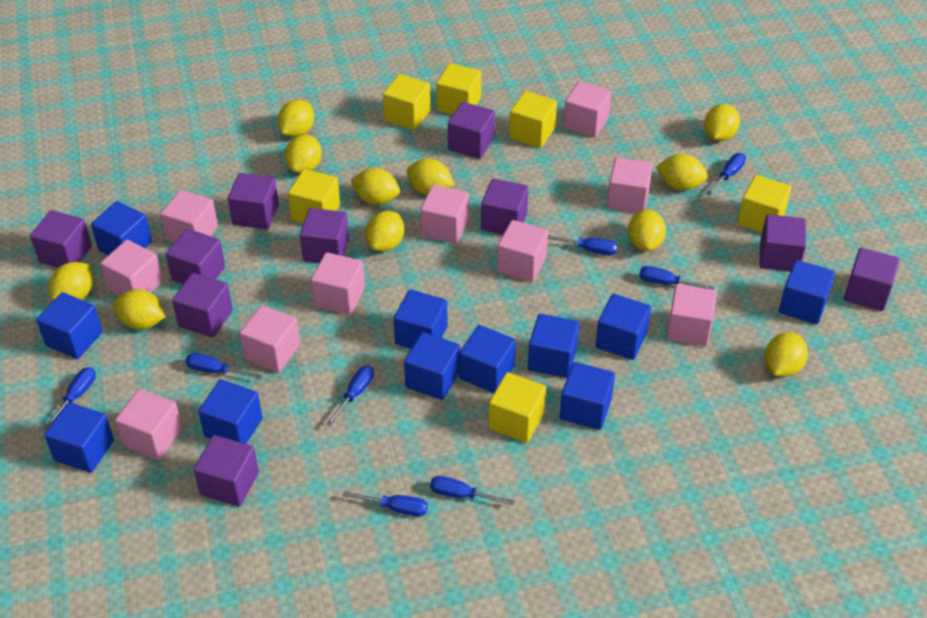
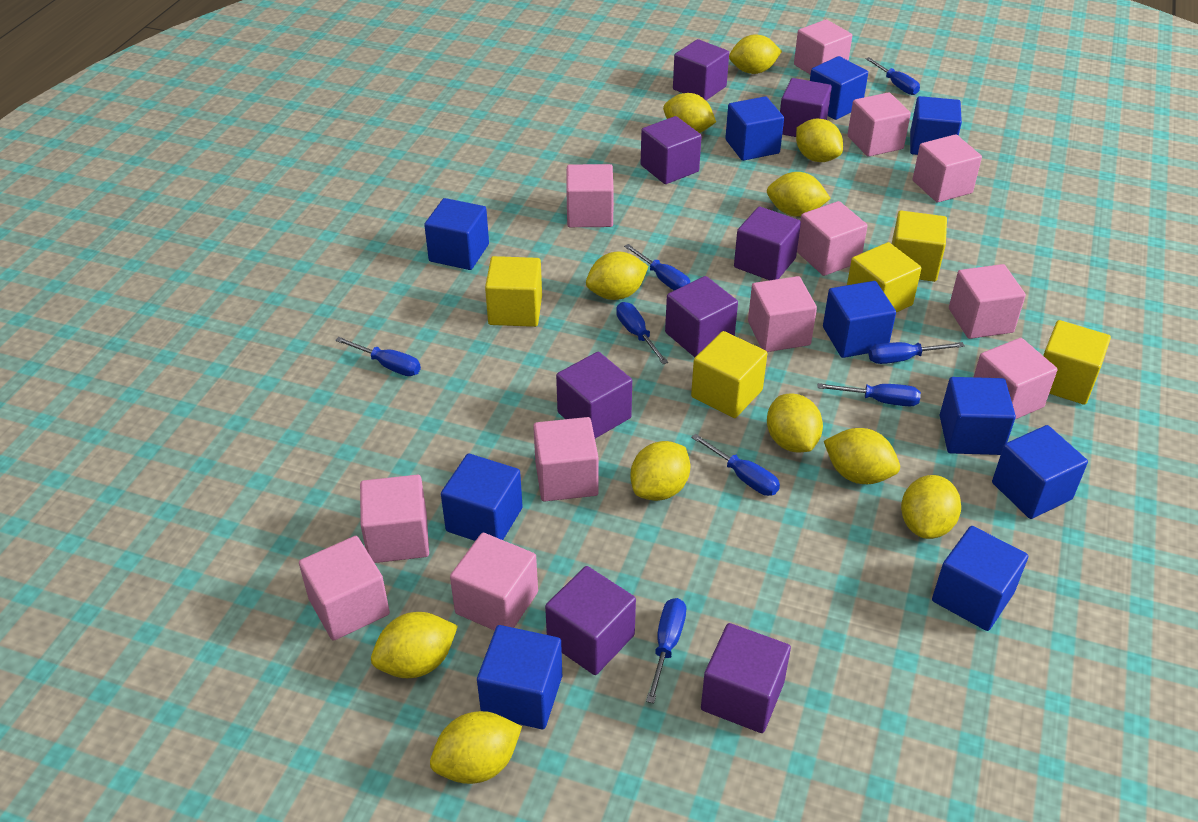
blue cube: [36,292,103,359] [44,402,114,473] [91,201,152,255] [198,379,263,444] [394,289,447,349] [404,332,460,400] [459,325,516,393] [528,314,579,378] [560,362,615,430] [595,294,651,360] [779,260,835,324] = 11 -> [424,198,489,270] [441,453,523,541] [477,625,562,729] [725,96,784,161] [810,56,868,120] [823,281,896,358] [910,96,962,155] [932,526,1028,631] [940,377,1016,455] [992,425,1088,519] = 10
pink cube: [100,240,163,296] [115,389,182,460] [160,190,218,243] [239,305,300,373] [311,252,365,315] [420,185,469,244] [497,220,548,282] [563,81,611,138] [607,157,653,213] [666,284,717,346] = 10 -> [299,536,390,641] [360,475,429,563] [450,533,538,631] [533,417,599,502] [566,164,614,227] [748,276,817,352] [794,19,852,75] [797,201,867,276] [847,92,911,157] [913,134,982,203] [949,264,1026,339] [974,338,1057,419] = 12
purple cube: [30,210,92,268] [166,228,225,284] [172,273,233,337] [194,435,259,507] [228,173,279,230] [300,208,349,263] [448,102,495,159] [481,178,528,235] [759,214,806,272] [844,248,900,311] = 10 -> [545,566,636,675] [556,352,632,438] [641,116,702,184] [665,276,738,357] [673,39,729,100] [701,623,791,733] [734,206,801,280] [780,78,832,137] = 8
yellow cube: [288,169,340,223] [383,74,431,130] [436,63,481,114] [488,372,546,443] [509,91,557,148] [737,175,791,233] = 6 -> [485,256,542,327] [691,331,767,418] [847,242,921,312] [892,211,947,282] [1043,320,1111,405] = 5

